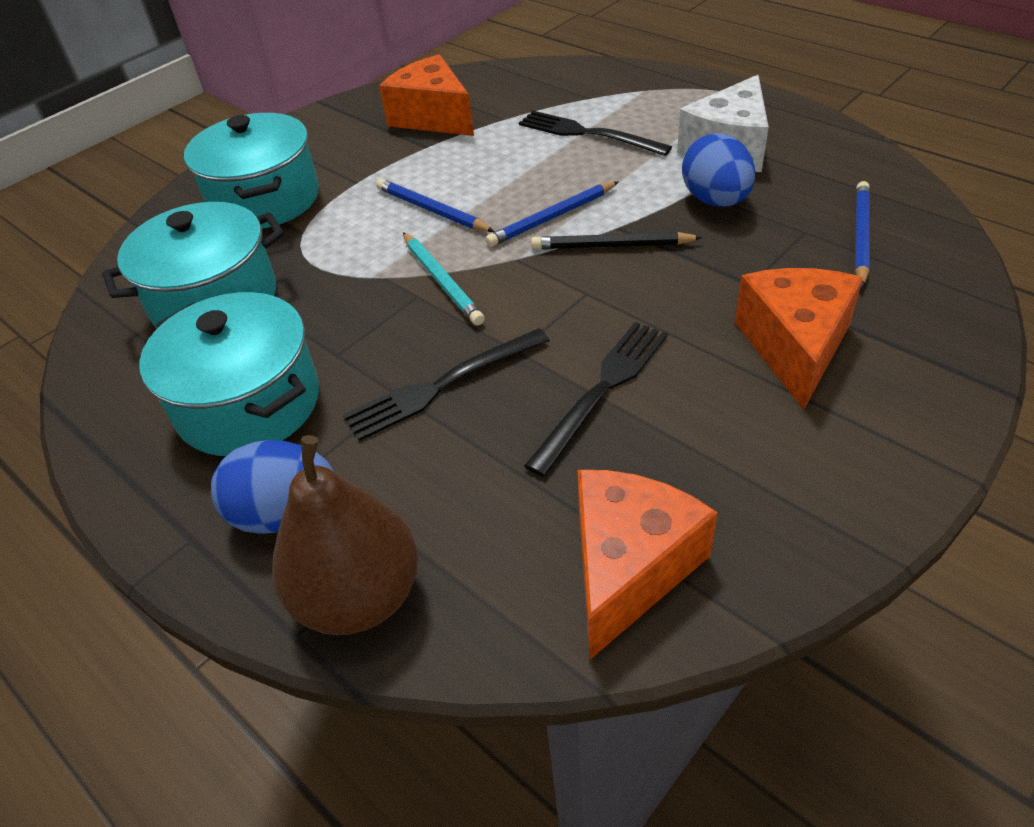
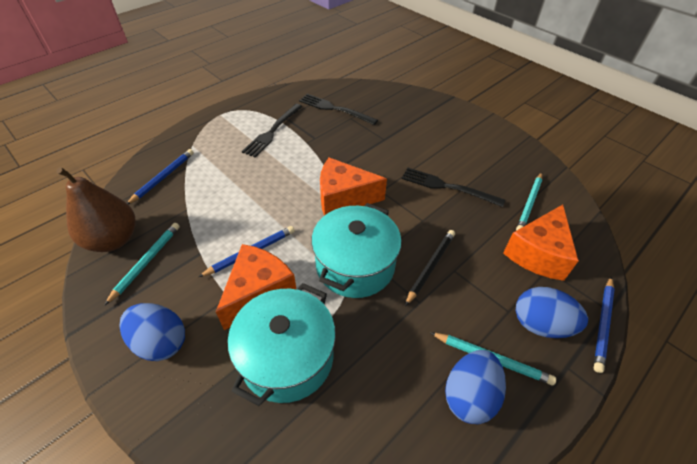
blue egg: [211,440,334,534] [682,133,755,207] = 2 -> [120,303,185,361] [445,350,506,424] [516,287,588,338] = 3
turquoise pencil: [403,232,485,326] = 1 -> [104,223,180,306] [430,332,556,385] [516,172,542,231] = 3
turquoise pot: [102,202,284,328] [139,292,319,456] [184,113,319,229] = 3 -> [228,283,336,406] [311,203,402,298] = 2
white cheese: [677,75,769,172] = 1 -> none = 0

